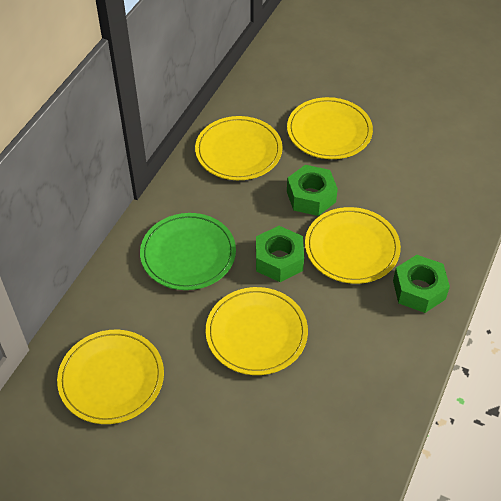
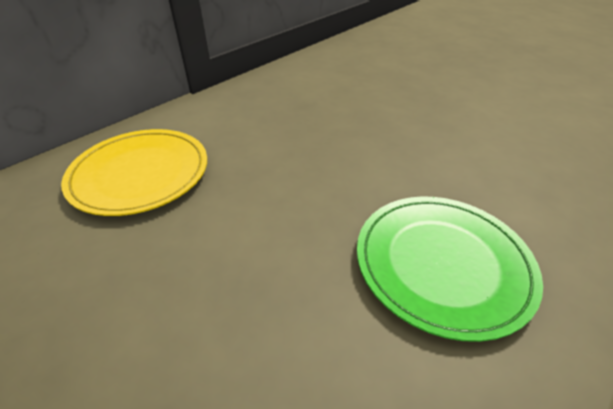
green nut: [256,226,304,282] [287,165,338,216] [393,255,450,313] = 3 -> none = 0
yellow plate: [57,330,164,424] [195,116,283,180] [206,287,308,375] [287,97,373,159] [305,207,401,284] = 5 -> [61,129,207,216] = 1

